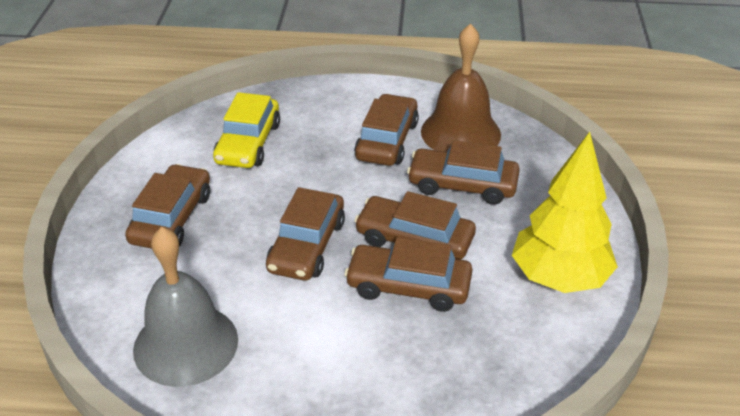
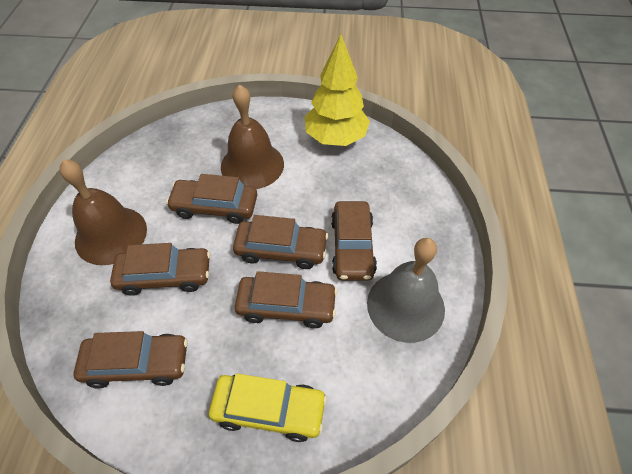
brown bell: [421,23,501,152] = 1 -> [59,159,147,265] [221,84,284,189] = 2

